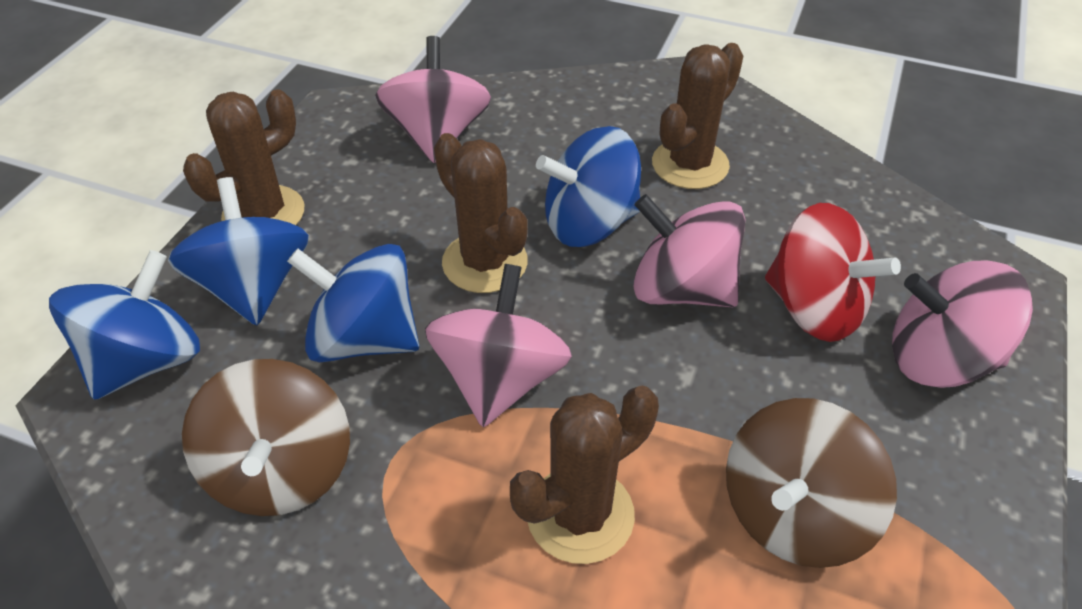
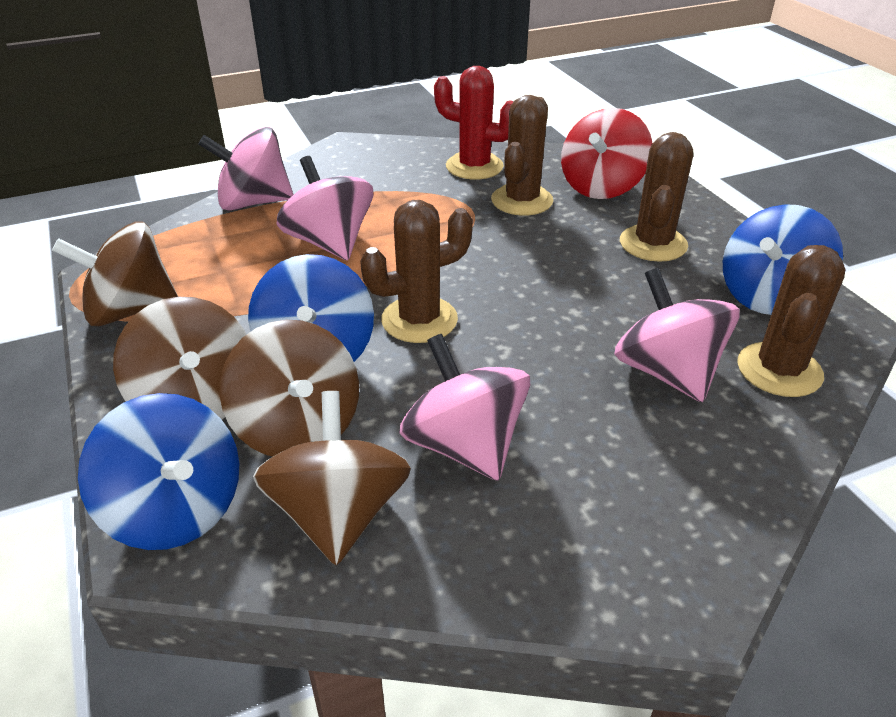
blue spinning top: [49,250,200,400] [168,177,309,325] [287,244,419,362] [536,126,641,247] = 4 -> [78,393,239,550] [248,254,374,362] [723,204,843,315] = 3
brown spinning top: [182,359,350,516] [726,398,897,568] = 2 -> [52,222,178,326] [113,297,247,419] [219,320,359,456] [253,391,411,565] = 4
red cactus: none = 0 -> [434,66,514,180] = 1

